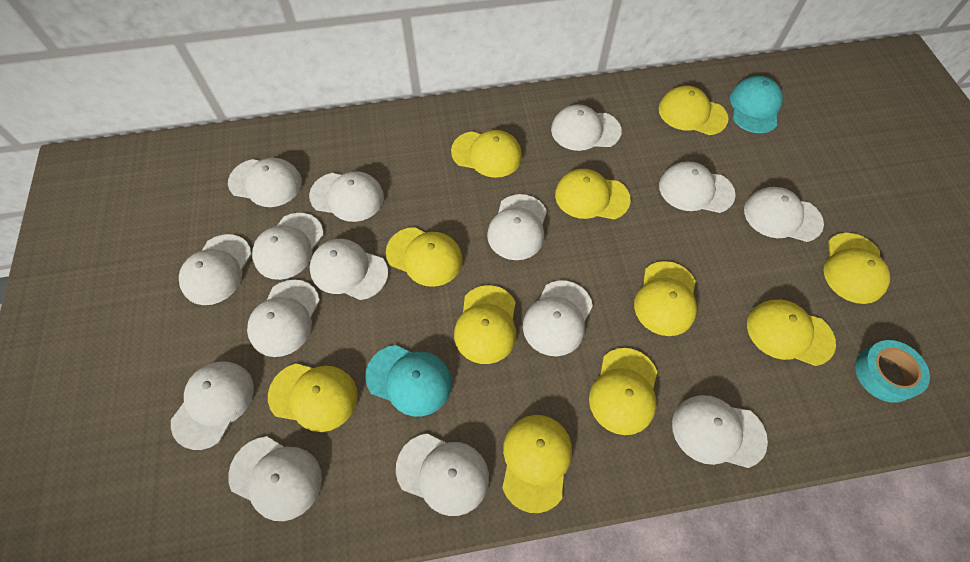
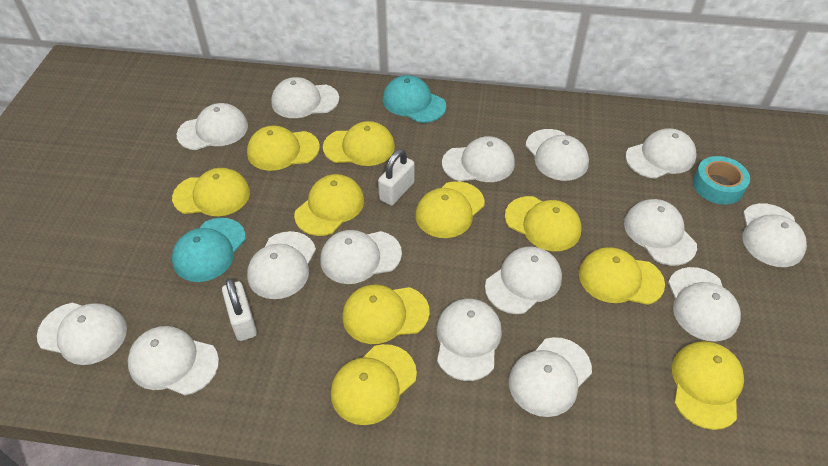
white padlock: none = 0 -> [222,278,257,341] [378,149,415,206] = 2
yellow cap: [268,363,358,432] [386,227,463,287] [451,130,522,178] [454,285,516,364] [502,415,572,513] [555,169,631,220] [589,348,657,435] [634,261,697,336] [658,86,729,135] [747,300,836,366] [824,233,890,304] = 11 -> [172,168,250,216] [247,126,320,171] [294,174,364,236] [323,121,395,166] [331,344,417,425] [342,285,430,344] [415,181,484,238] [505,196,582,251] [579,247,665,305] [672,341,744,430] = 10

